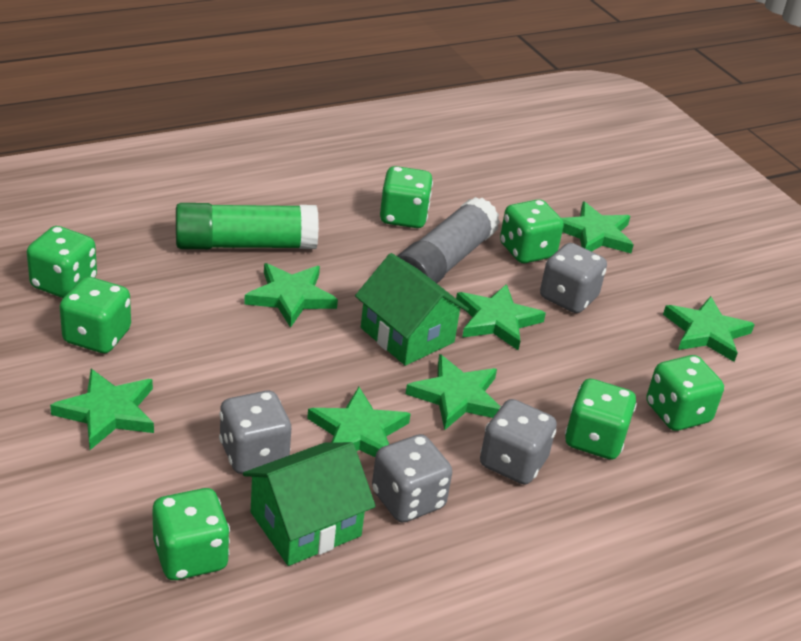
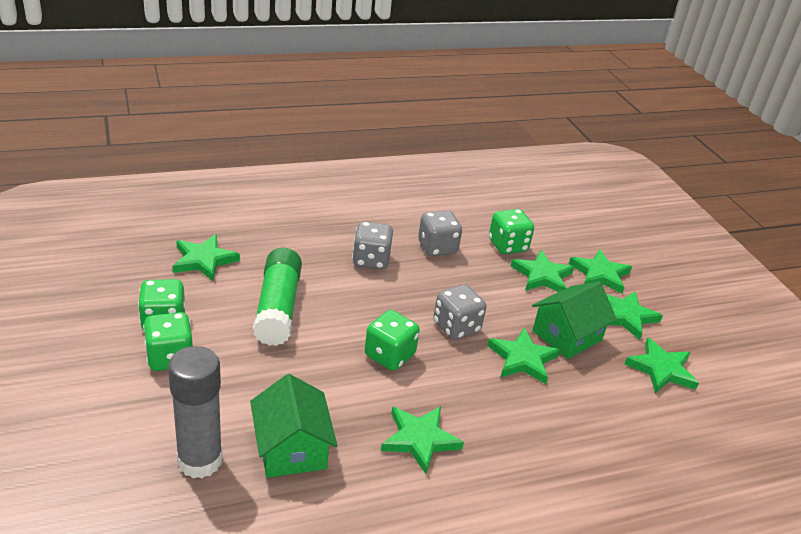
green dice: [27,226,97,298] [60,277,131,353] [152,488,230,580] [380,166,433,228] [500,199,564,263] [565,379,637,459] [646,355,724,431] = 7 -> [138,279,185,331] [143,312,193,371] [365,310,420,371] [489,209,534,254] = 4
grey dice: [219,391,291,474] [372,434,452,523] [480,399,557,485] [540,243,607,313] = 4 -> [352,221,393,270] [418,210,462,256] [433,284,486,340] = 3

